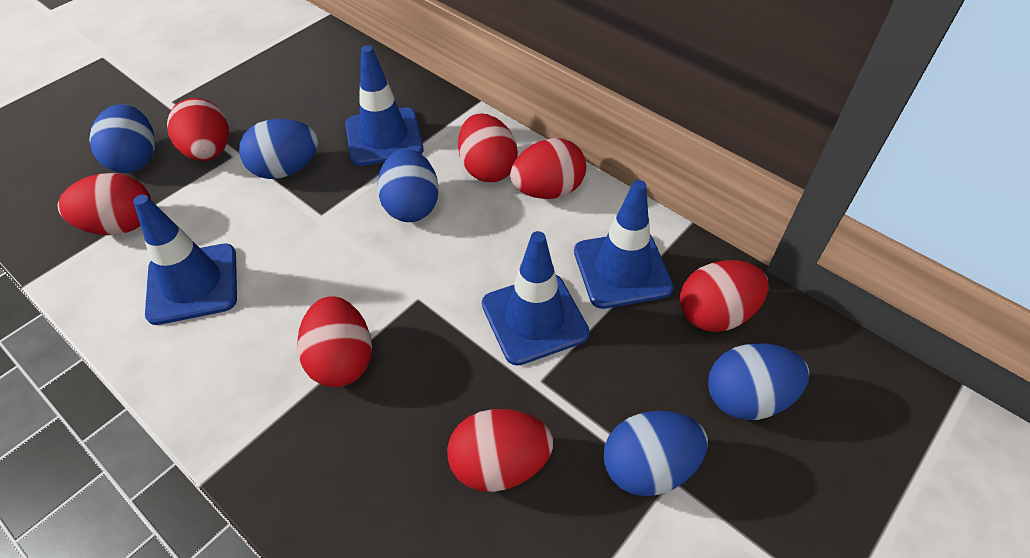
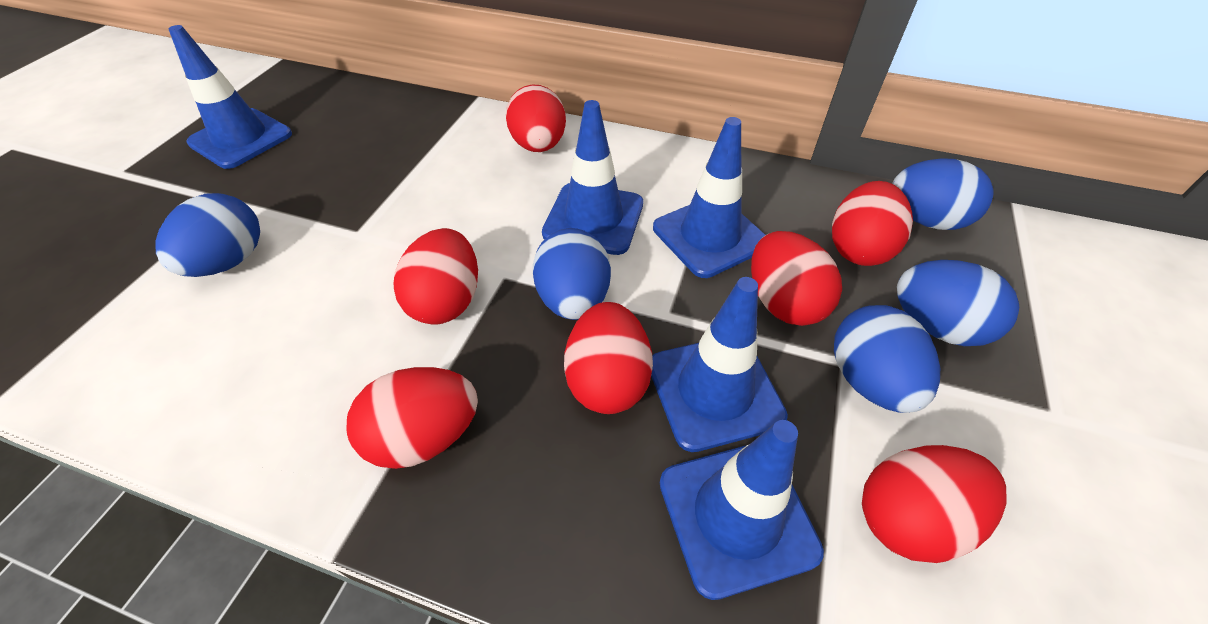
blue traffic cone: [133,195,237,325] [345,45,424,166] [482,231,590,366] [574,180,674,309] = 4 -> [169,25,292,169] [542,100,643,255] [651,277,788,452] [653,117,765,278] [660,420,824,600] = 5

